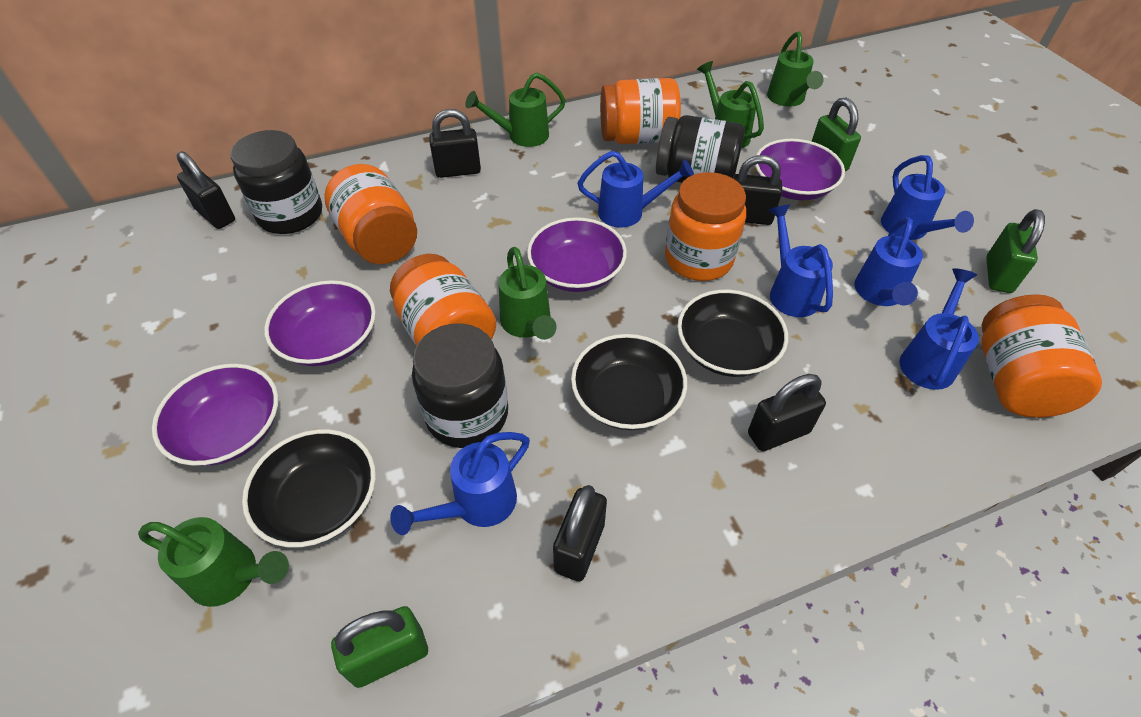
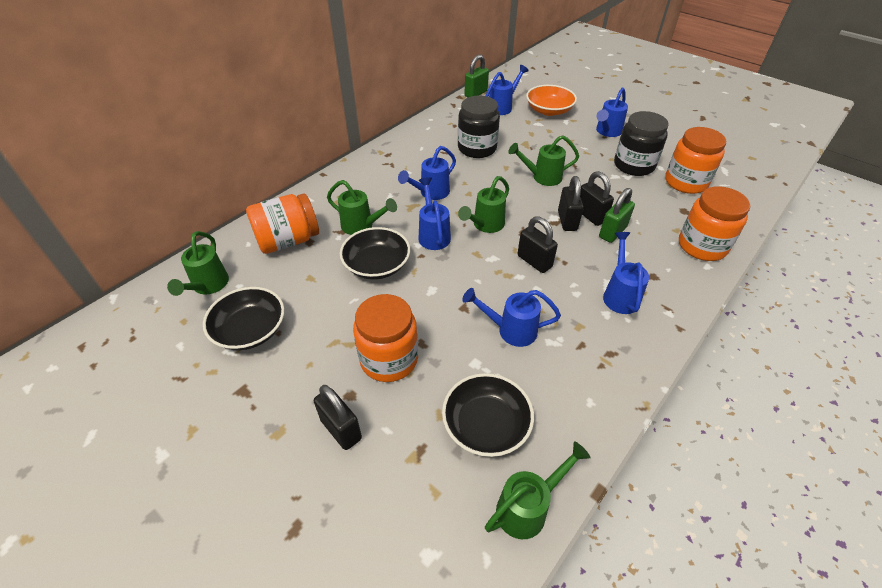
black jar: [230,130,322,234] [412,323,508,448] [656,115,745,183] = 3 -> [458,96,500,158] [614,111,669,176] = 2
black padlock: [177,151,235,229] [429,109,481,178] [553,485,607,582] [732,155,782,225] [748,374,826,451] = 5 -> [314,385,362,450] [517,216,558,273] [558,176,584,231] [580,171,614,226] = 4
green padlock: [331,606,428,688] [812,98,861,171] [986,209,1045,293] = 3 -> [464,55,489,97] [599,188,635,243] = 2
orange bowl: none = 0 -> [526,85,577,116] = 1
orange jar: [324,164,417,264] [390,254,496,346] [600,78,681,144] [665,172,746,281] [982,294,1102,418] = 5 -> [246,193,319,254] [353,294,418,382] [665,127,726,194] [679,186,750,261] = 4
purple bowl: [152,364,278,466] [264,280,376,366] [527,217,627,292] [755,139,845,200] = 4 -> none = 0

